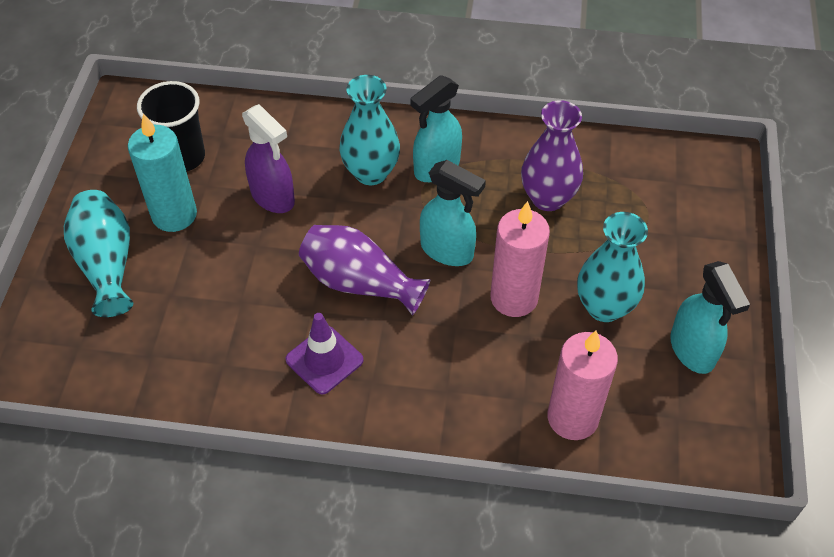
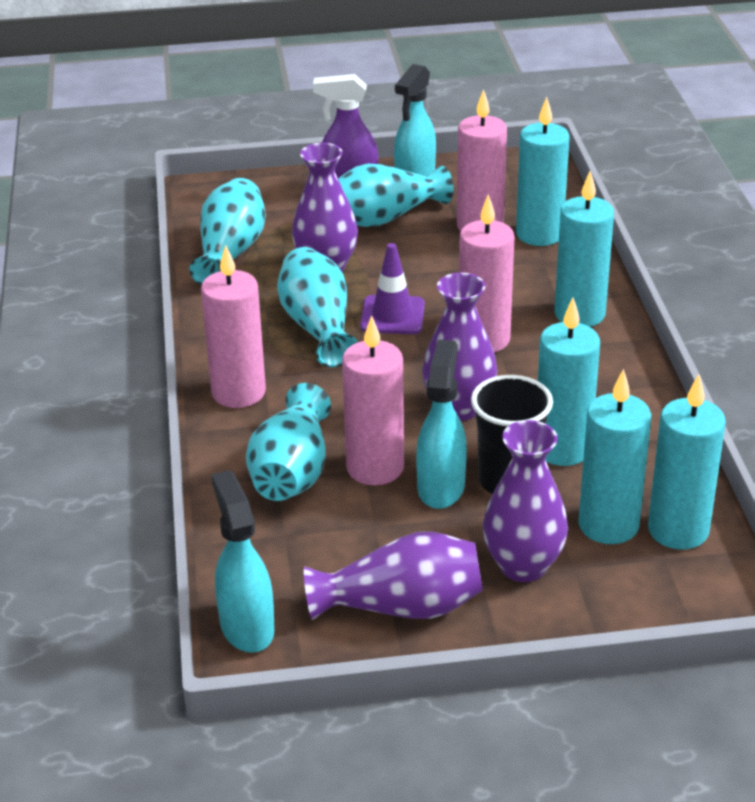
pink candle: [490,201,550,317] [548,331,618,440] = 2 -> [201,245,266,408] [342,315,404,485] [457,89,507,231] [459,194,515,352] = 4
purple vase: [299,225,430,315] [521,100,583,211] = 2 -> [292,143,358,272] [304,532,483,620] [422,273,498,421] [483,420,568,582] = 4
turquoise candle: [128,113,197,232] = 1 -> [516,97,569,246] [538,298,600,466] [554,171,614,327] [578,369,651,544] [648,374,726,549] = 5
turquoise vase: [64,190,133,317] [339,75,400,185] [577,212,648,322] = 3 -> [189,178,266,286] [246,383,331,501] [277,247,358,367] [338,164,453,227] = 4

